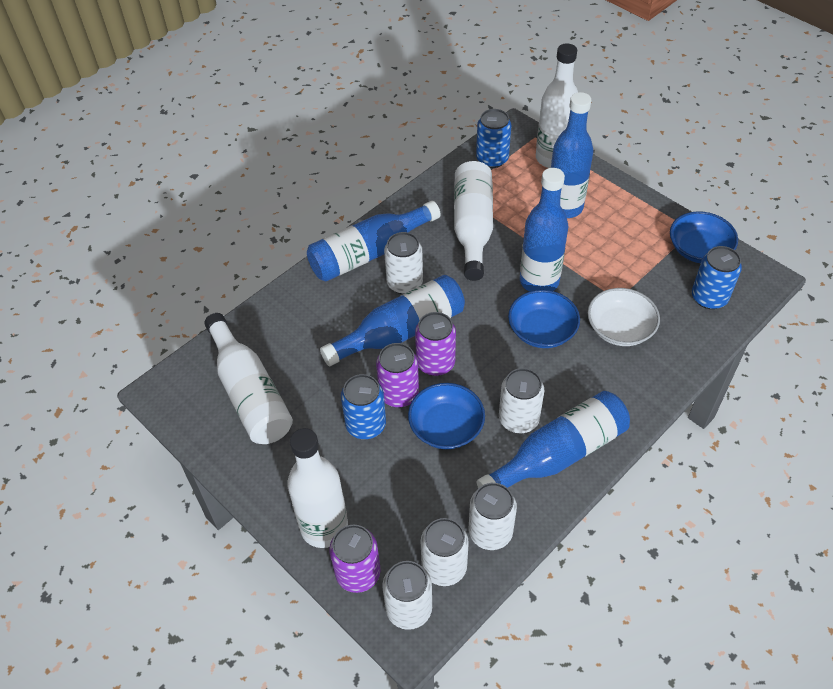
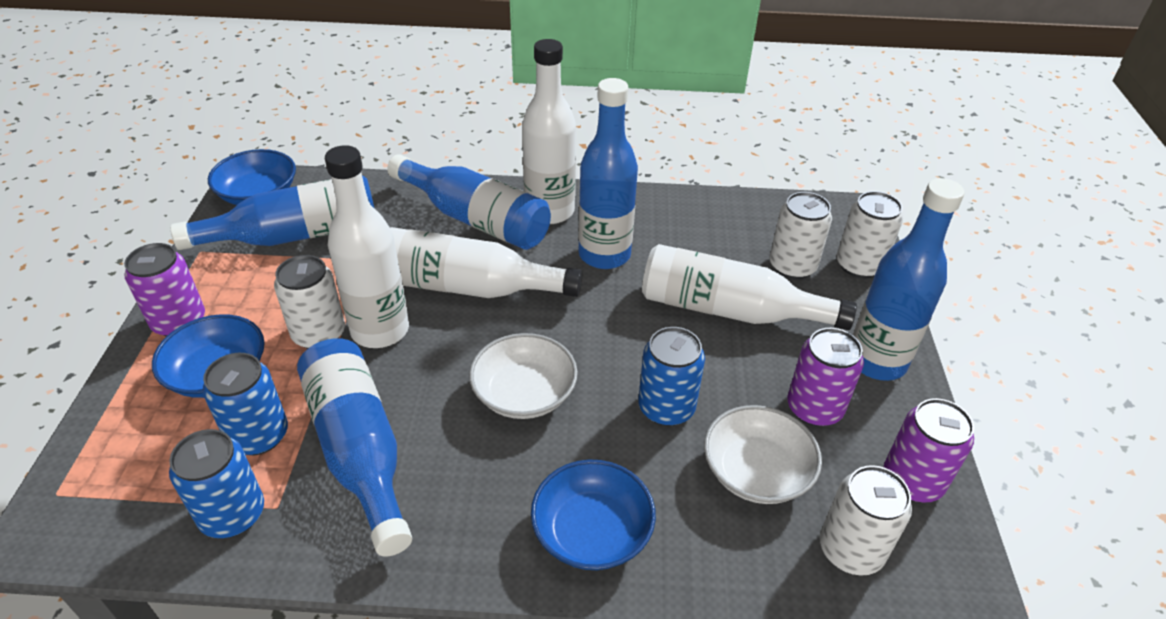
white bowl: [588,288,660,346] = 1 -> [469,333,578,419] [704,405,822,504] = 2
white can: [382,561,432,630] [384,232,423,294] [421,518,469,586] [469,483,517,550] [499,368,544,433] = 5 -> [274,255,345,349] [769,192,832,279] [820,465,912,575] [837,191,903,278] = 4

